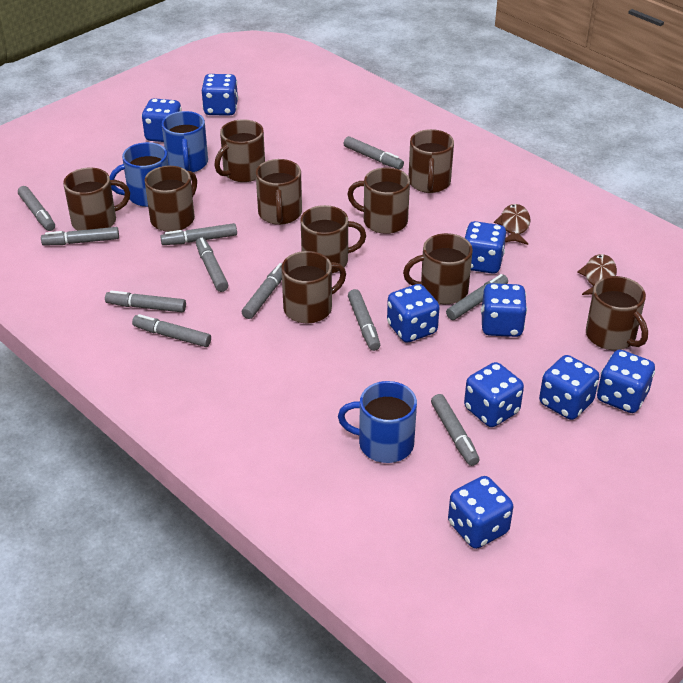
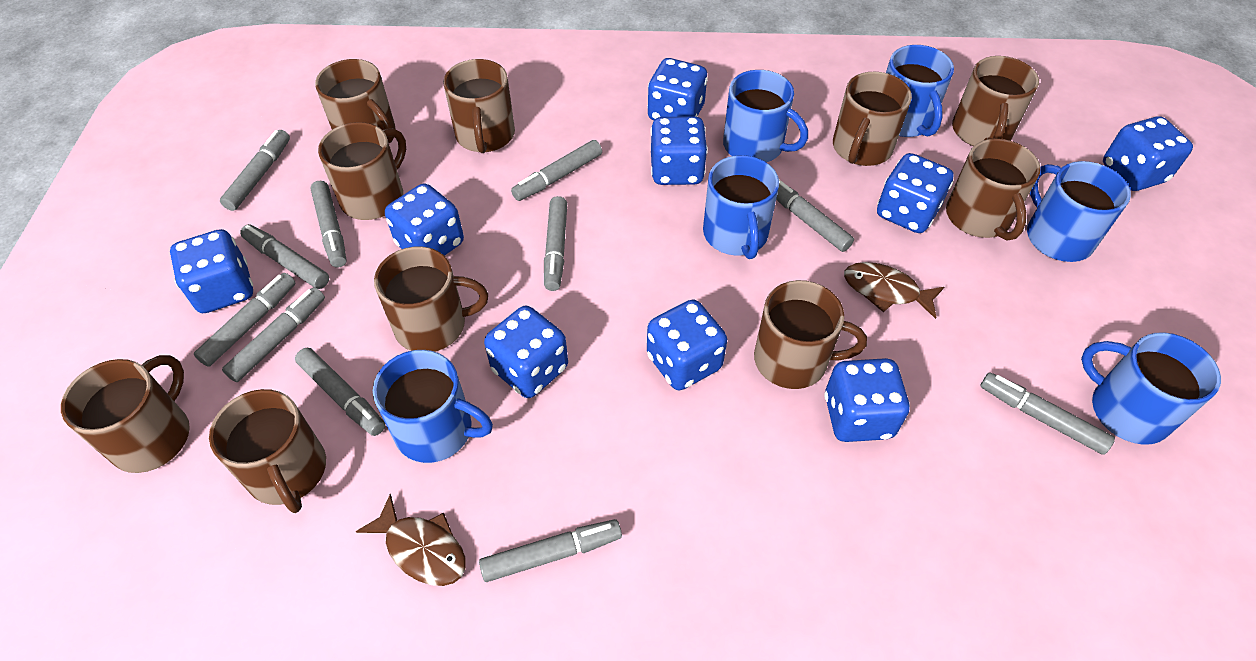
blue mug: [109,142,169,207] [162,111,208,172] [338,381,417,463] = 3 -> [373,350,493,463] [703,155,779,259] [723,70,808,162] [886,45,954,137] [1027,161,1131,262] [1081,332,1221,445] = 6

